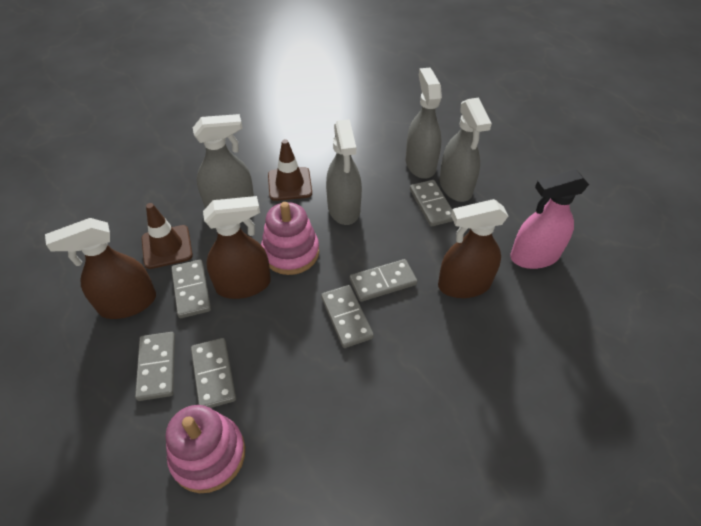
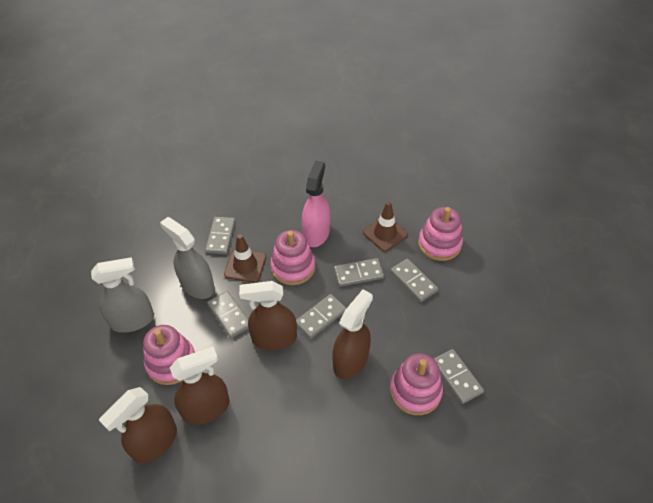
brown spray bottle: [45,218,156,319] [203,196,271,299] [438,199,508,298] = 3 -> [99,387,177,464] [170,346,230,425] [239,281,297,350] [332,289,373,379] = 4
grey spray bottle: [193,114,254,208] [326,119,362,225] [406,68,442,179] [440,98,492,202] = 4 -> [91,257,154,333] [160,217,215,299] = 2
pink stacking toy: [166,405,245,493] [261,202,319,275] = 2 -> [143,325,195,385] [270,230,315,285] [390,353,443,415] [418,207,463,261] = 4

